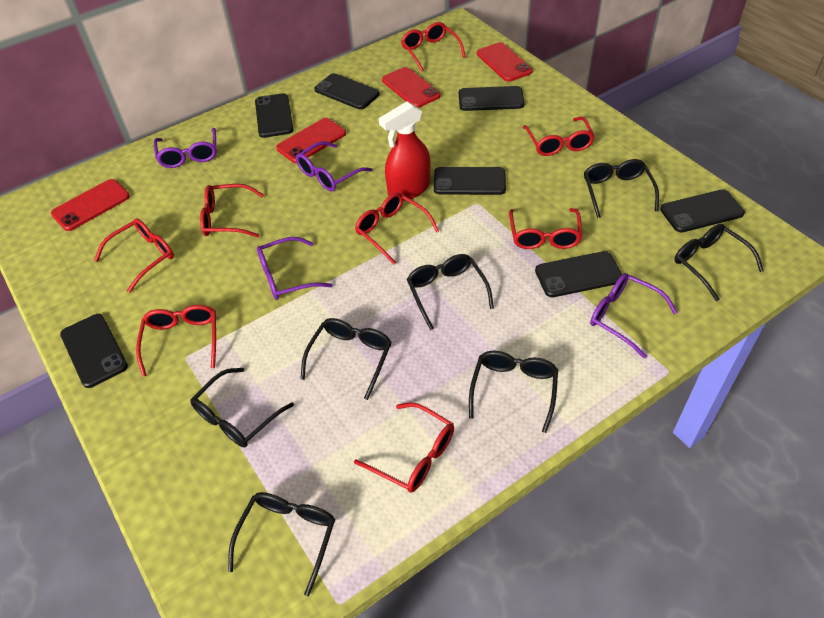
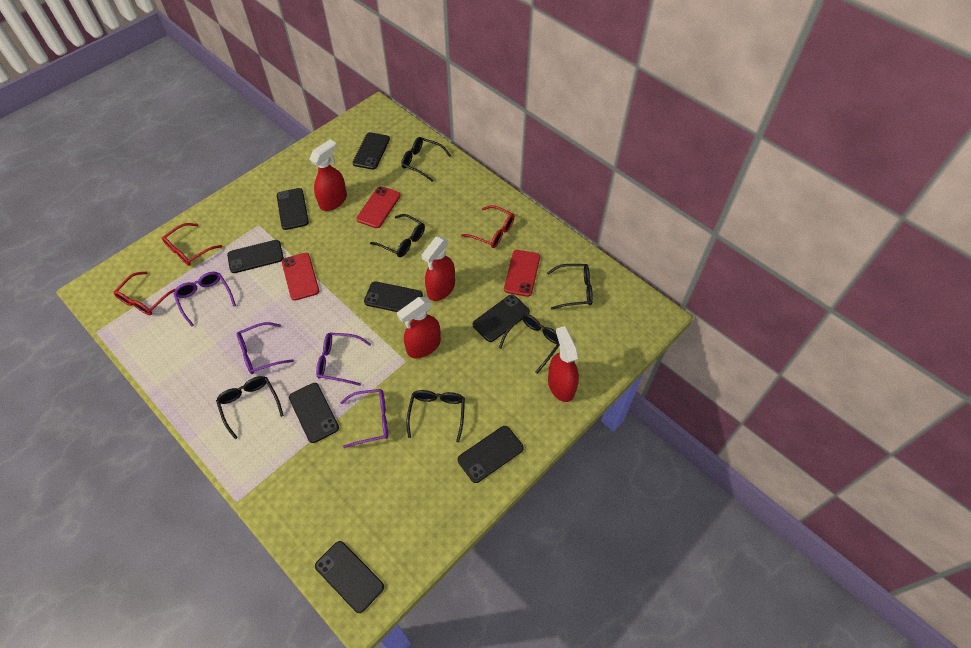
black glasses: [190,368,294,447] [228,492,335,596] [301,318,392,400] [407,254,494,330] [469,351,558,433] [584,159,659,218] [674,224,764,301] = 7 -> [216,376,284,439] [370,214,425,257] [401,137,451,182] [406,390,465,442] [499,314,560,374] [547,264,593,309] = 6
black phone: [60,314,128,388] [255,93,293,138] [315,73,380,109] [434,167,506,195] [459,86,525,111] [535,251,622,297] [660,189,745,233] = 7 -> [227,240,284,273] [277,188,309,230] [289,383,339,443] [315,541,384,613] [353,132,390,170] [364,281,423,312] [458,426,524,483] [473,294,530,342] = 8
red glasses: [94,218,174,293] [136,305,216,377] [200,184,264,237] [354,402,454,493] [355,193,439,265] [401,22,466,72] [509,208,582,249] [523,117,595,156] = 8 -> [113,271,175,315] [162,223,222,266] [461,205,515,248] = 3
red phone: [51,179,130,231] [276,118,346,163] [382,67,441,108] [477,42,533,82] = 4 -> [282,253,319,301] [356,186,400,228] [504,250,540,297] = 3
red spray bottle: [379,102,431,201] = 1 -> [309,139,347,211] [397,297,441,358] [421,236,455,301] [548,326,579,402] = 4

